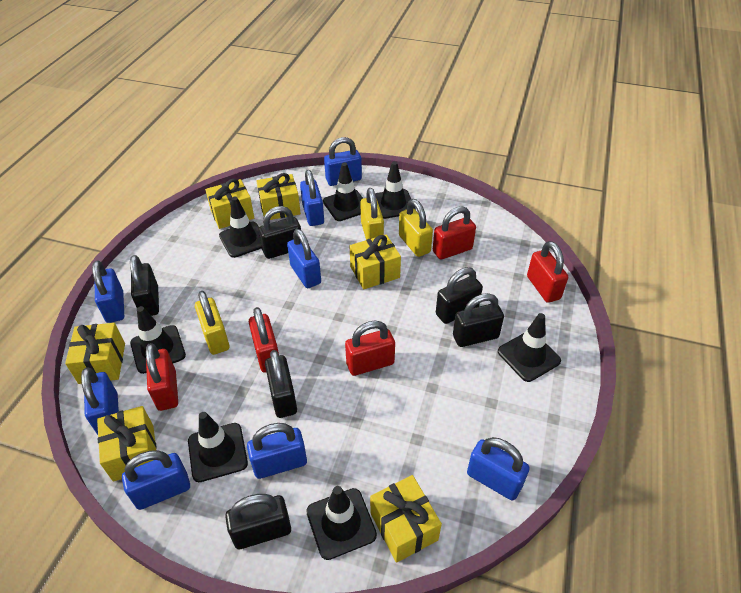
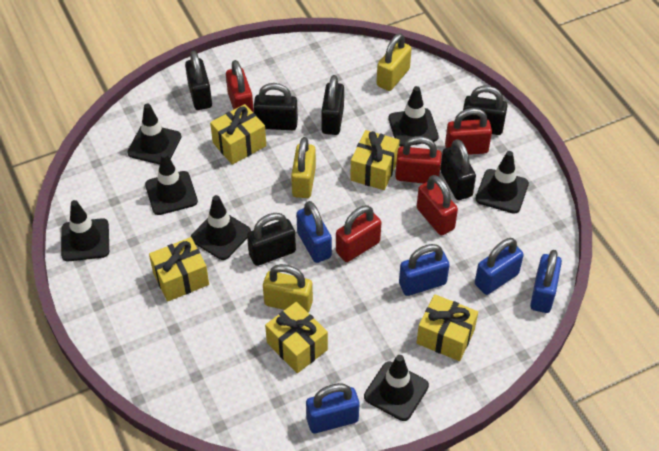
blue padlock: [81,367,119,435] [92,260,124,323] [122,450,190,510] [247,423,307,479] [287,229,321,288] [300,170,324,226] [324,137,362,186] [467,437,530,501] = 8 -> [296,201,332,263] [306,383,359,433] [399,244,450,296] [475,238,524,295] [530,250,562,313] = 5
yellow gift: [65,323,125,384] [97,406,157,482] [205,179,254,229] [256,173,301,220] [349,234,401,289] [370,475,442,563] = 6 -> [149,237,209,302] [210,104,266,165] [265,302,328,373] [350,130,400,190] [417,294,478,361] = 5

